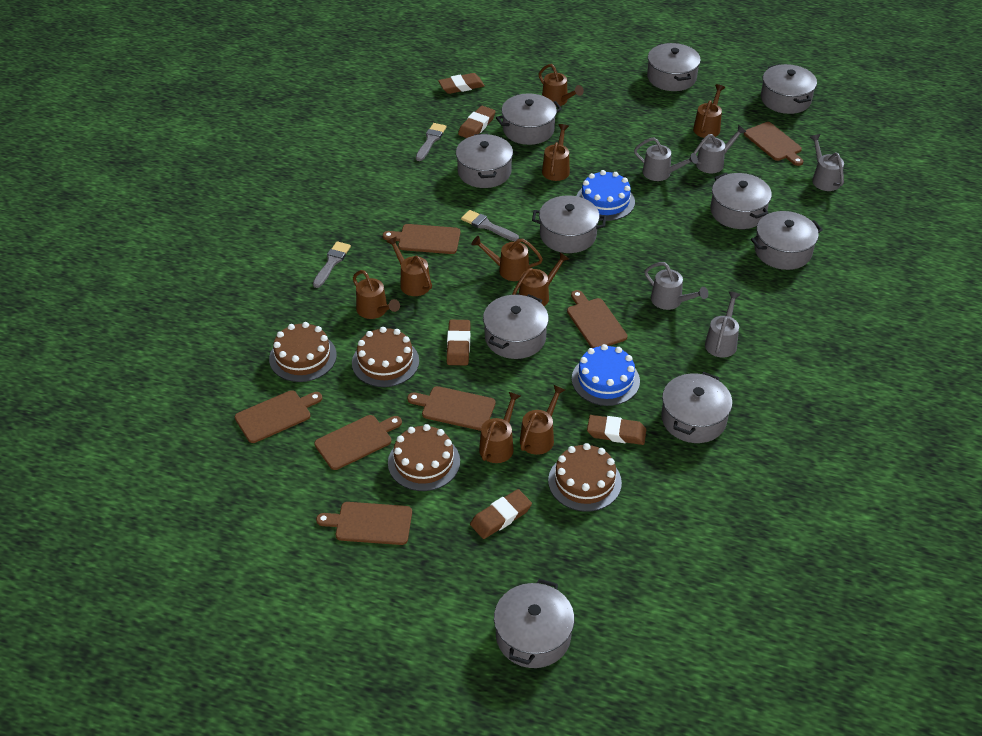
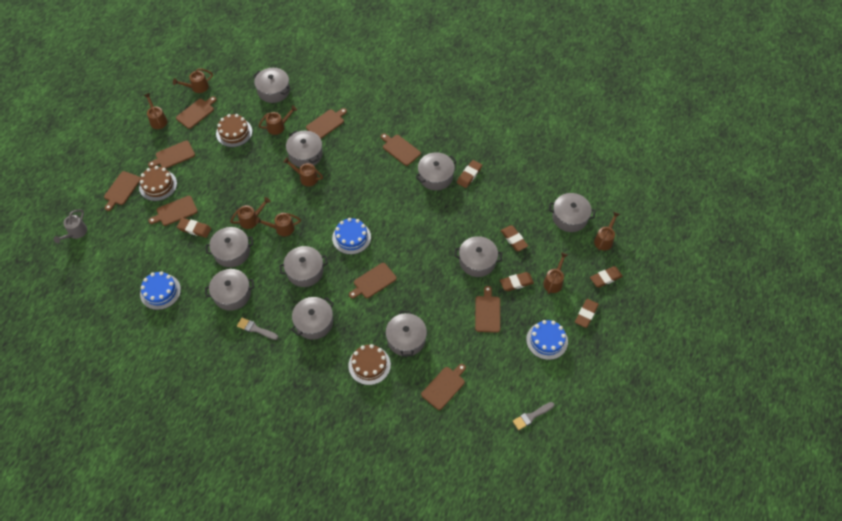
blue cake: [572,344,640,406] [576,170,635,221] = 2 -> [140,271,181,310] [332,218,371,255] [526,320,568,360] = 3
brown cake: [269,322,337,382] [352,327,419,387] [388,424,460,491] [548,443,622,512] = 4 -> [139,166,177,201] [216,114,252,147] [348,344,391,385] = 3
brown cutting board: [235,390,322,443] [314,415,402,470] [316,502,412,545] [383,224,460,254] [407,386,496,431] [567,290,628,348] [744,122,804,166] = 7 -> [104,171,140,211] [148,141,195,168] [148,196,198,226] [176,96,217,129] [306,108,347,139] [349,263,397,299] [381,133,421,166] [421,364,466,410] [475,286,500,333] = 9
brown eraser: [438,73,485,94] [447,320,470,365] [458,106,496,138] [470,489,532,539] [587,415,646,445] = 5 -> [177,218,211,238] [457,160,482,188] [500,272,534,291] [501,225,528,251] [575,299,599,328] [590,266,623,288] = 6
brown watering can: [353,270,400,319] [386,236,432,296] [471,236,543,281] [479,392,521,463] [512,252,569,306] [520,385,565,455] [539,64,584,107] [542,124,570,181] [693,84,725,138] = 9 -> [144,93,167,129] [173,68,213,93] [230,197,271,229] [255,213,301,236] [259,105,297,135] [283,157,323,186] [543,253,568,294] [594,212,620,251] = 8
grey brush: [313,241,351,288] [416,123,447,161] [461,210,519,241] = 3 -> [237,318,278,340] [513,402,554,430] = 2
grey watering can: [634,137,698,181] [644,262,708,310] [694,125,746,173] [705,291,741,358] [810,134,844,191] = 5 -> [54,210,87,243] = 1

